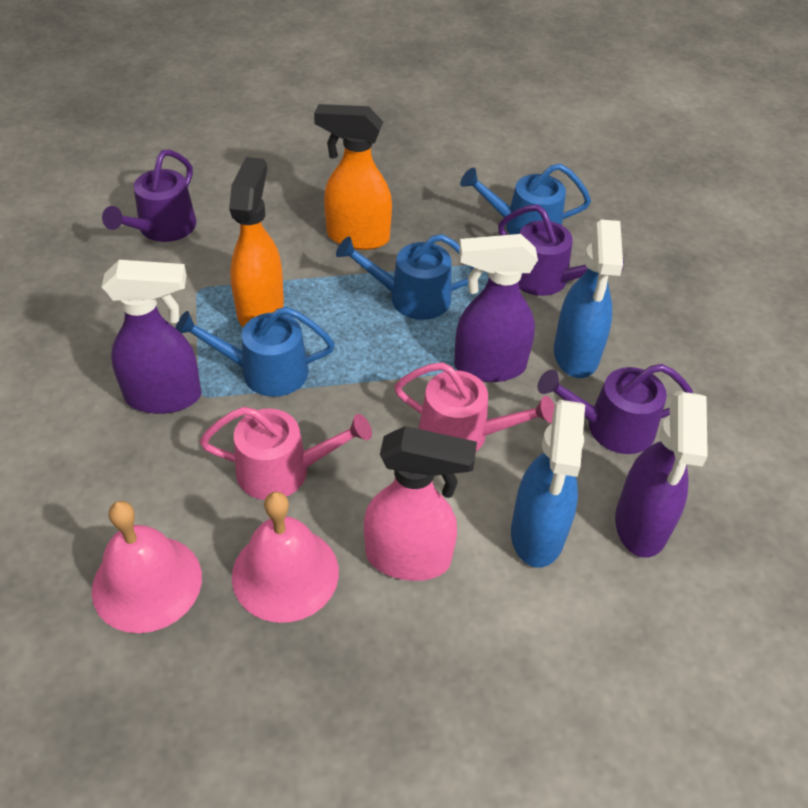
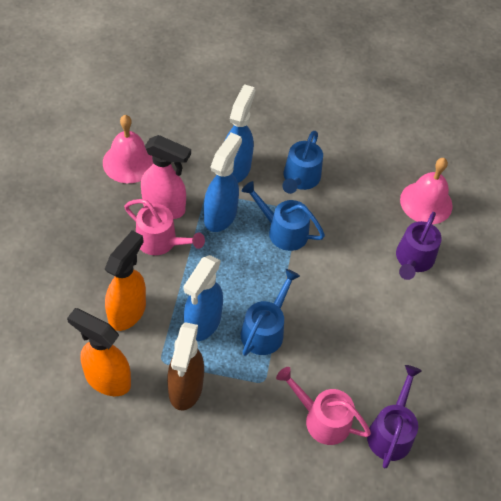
blue spray bottle: [511,400,585,568] [554,220,623,378] = 2 -> [184,255,223,342] [204,133,242,232] [225,84,256,183] = 3
brown spray bottle: none = 0 -> [167,322,204,410] = 1
purple spray bottle: [101,260,201,414] [454,234,538,382] [615,391,708,558] = 3 -> none = 0
purple watering can: [102,150,196,242] [498,205,624,296] [537,364,693,454] = 3 -> [367,365,421,468] [396,212,442,280] = 2

